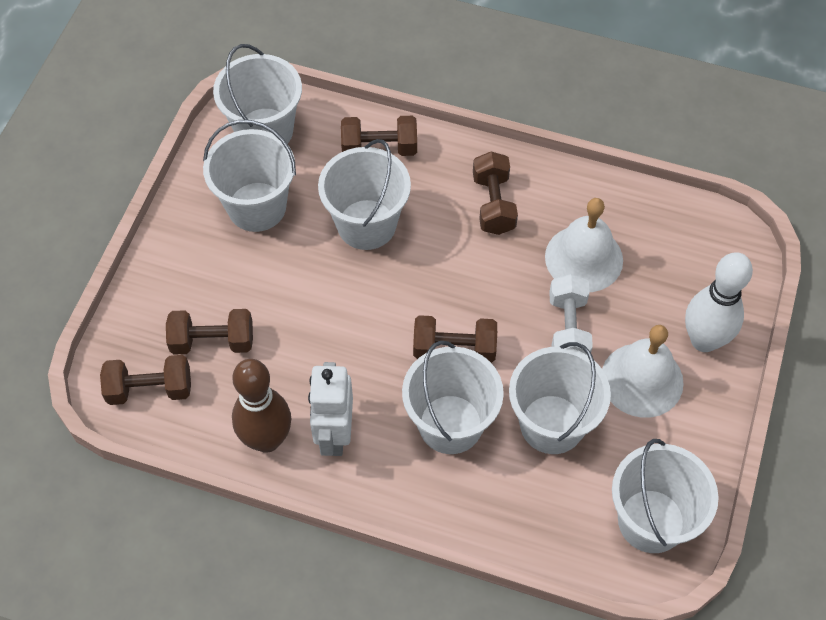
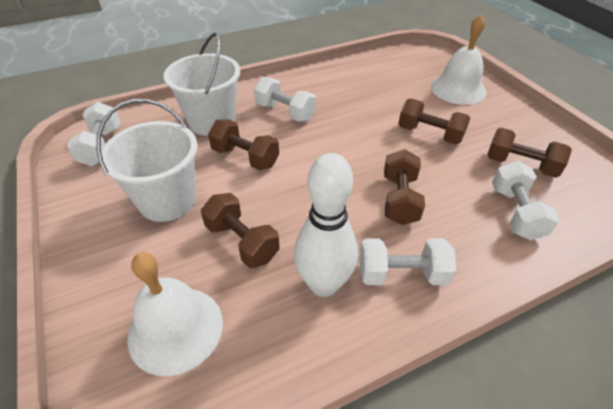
brown bowling pin: [232,359,291,453] = 1 -> none = 0
white bucket: [203,120,296,232] [213,44,302,144] [318,139,411,250] [402,341,504,454] [509,342,611,454] [612,439,719,553] = 6 -> [96,99,197,222] [163,33,240,136] = 2
white dumbbell: [549,274,593,355] = 1 -> [67,102,121,166] [254,77,316,122] [360,238,456,285] [492,161,560,240] = 4
white robot: [308,362,353,456] = 1 -> none = 0

